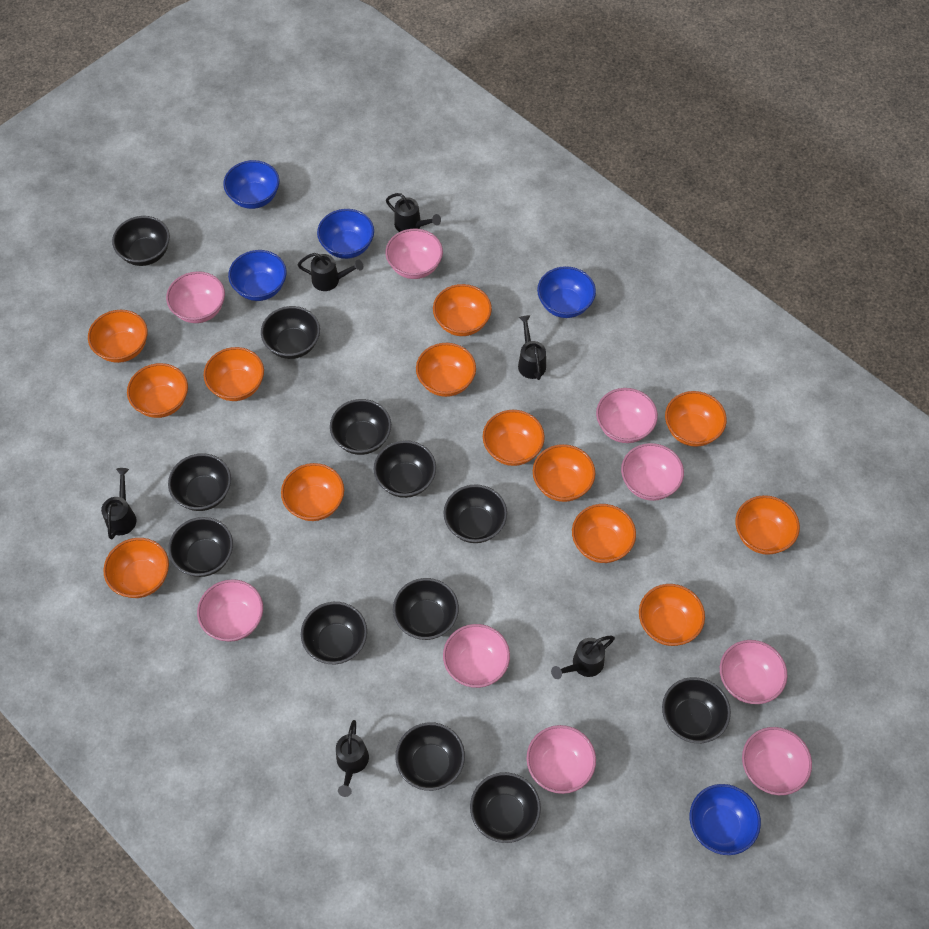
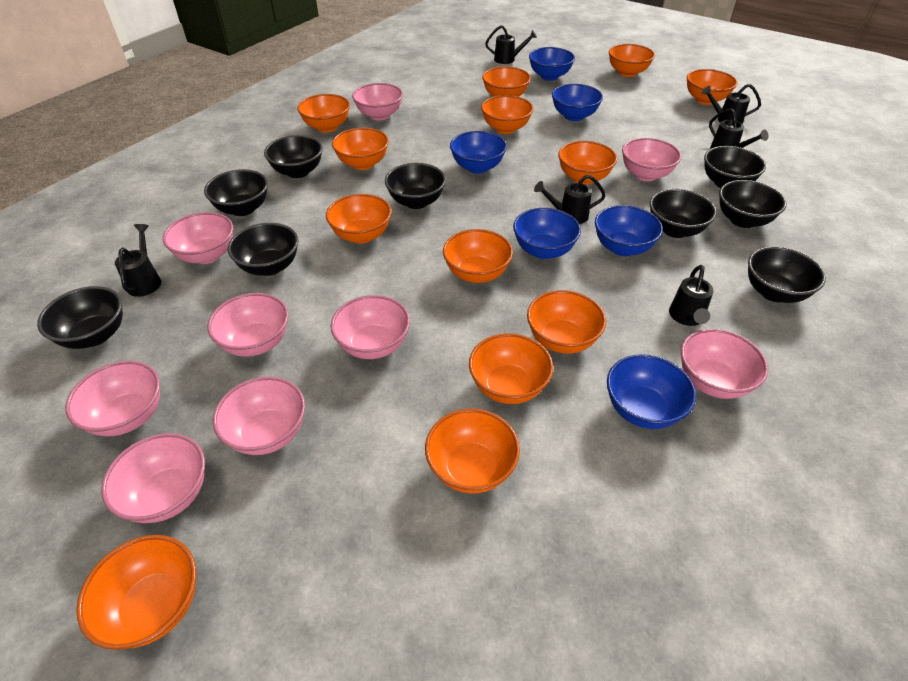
black bowl: [112,216,170,266] [168,453,231,511] [168,517,233,577] [261,306,320,359] [301,602,367,664] [330,399,391,455] [374,440,436,498] [393,578,459,640] [395,722,465,791] [444,484,507,543] [470,772,541,843] [662,677,731,743] = 12 -> [37,286,123,349] [204,169,268,216] [227,223,298,276] [264,135,323,178] [385,163,446,209] [650,189,717,238] [704,146,766,188] [719,180,786,228] [748,246,826,303] = 9
blue bowl: [223,160,279,209] [228,250,287,301] [317,209,374,259] [537,266,596,318] [690,784,761,855] = 5 -> [450,131,507,174] [513,208,581,259] [529,47,575,81] [552,84,603,121] [595,205,663,256] [607,354,696,429] = 6

